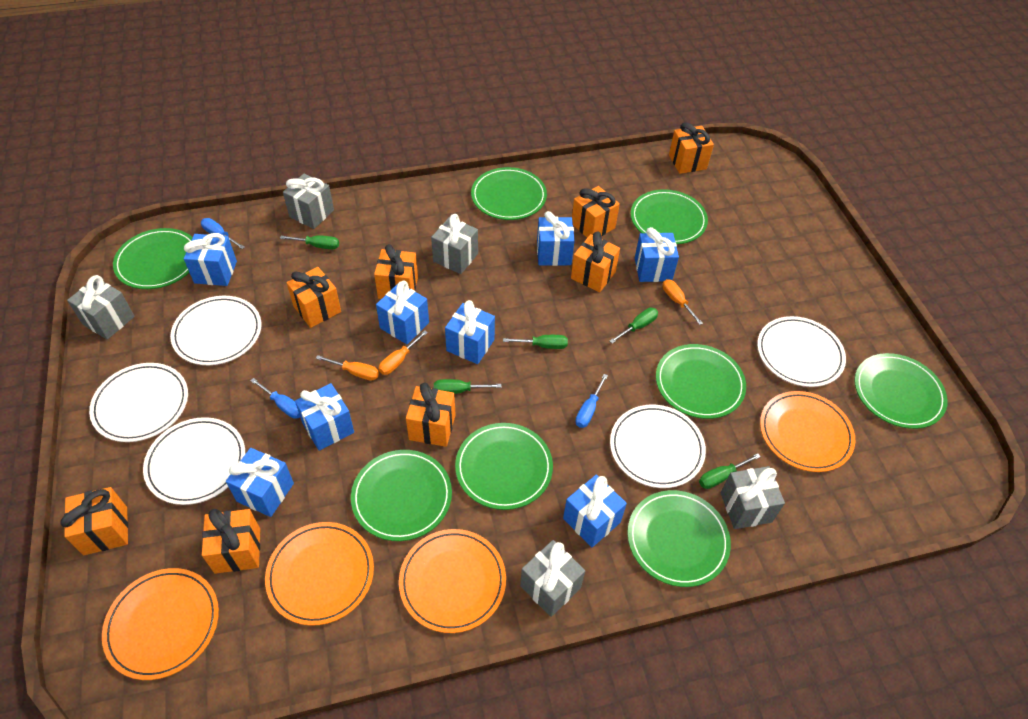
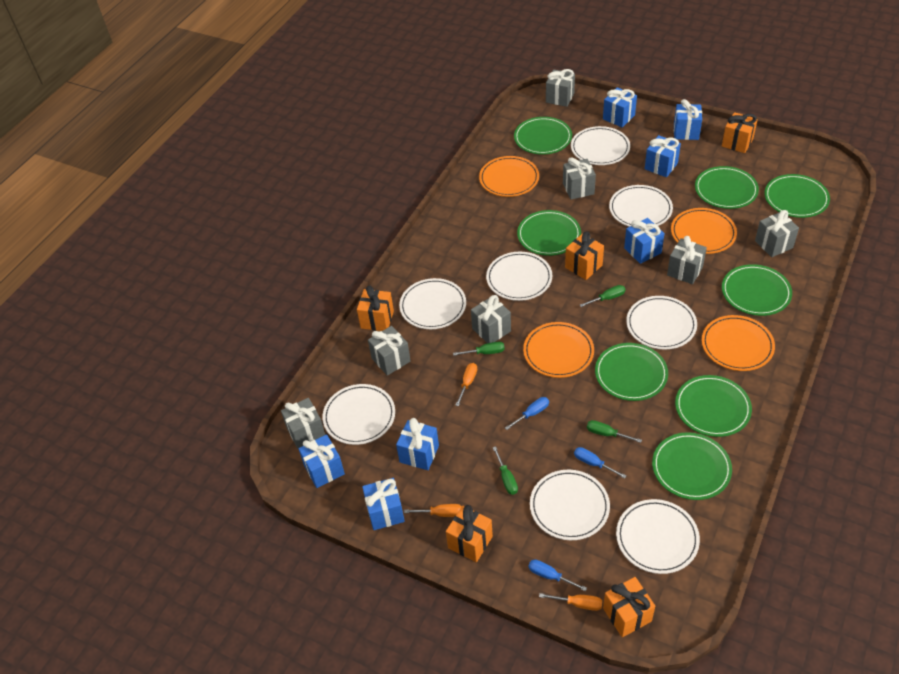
blue gift: [184,233,237,286] [226,448,294,517] [295,383,354,451] [376,281,429,344] [445,300,495,364] [537,211,575,266] [563,475,627,547] [635,227,679,282] = 8 -> [298,435,345,488] [362,478,405,530] [396,418,439,470] [603,87,637,128] [624,218,665,264] [645,135,681,177] [674,99,702,140] = 7
green screwdriver: [280,235,339,249] [434,379,501,394] [503,335,568,349] [610,308,658,344] [699,453,761,489] = 5 -> [453,342,505,356] [493,446,518,495] [580,285,625,307] [587,420,642,443] = 4
grey gift: [67,275,135,340] [283,174,334,229] [431,214,478,274] [520,540,585,617] [720,466,785,529] = 5 -> [281,398,325,450] [368,326,411,376] [471,295,511,343] [546,69,575,107] [563,157,596,199] [667,236,707,284] [755,210,799,257] = 7
orange gift: [60,487,128,555] [202,509,260,574] [287,267,341,328] [374,244,418,299] [406,382,456,447] [571,231,620,292] [572,186,620,238] [669,122,714,174] = 8 -> [357,285,394,331] [446,505,493,562] [565,231,604,280] [603,577,655,637] [722,112,758,153] = 5
white plate: [89,363,188,442] [143,417,245,505] [170,296,261,365] [610,405,706,488] [757,316,846,387] = 5 -> [322,384,395,445] [399,278,466,329] [486,252,552,301] [530,470,610,540] [571,126,630,165] [609,185,673,227] [616,499,700,574] [626,296,697,350] = 8

